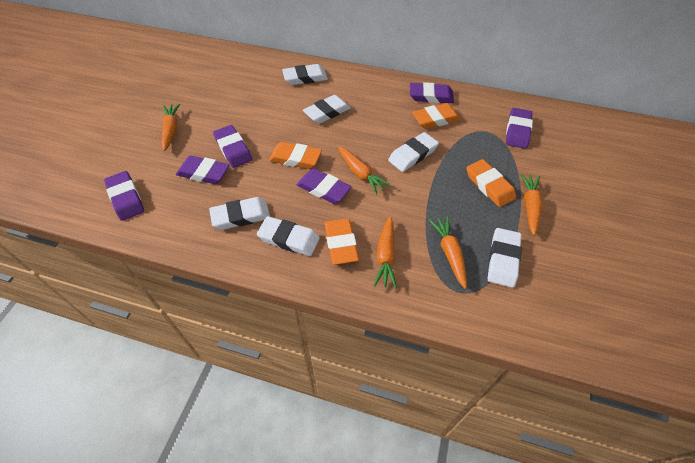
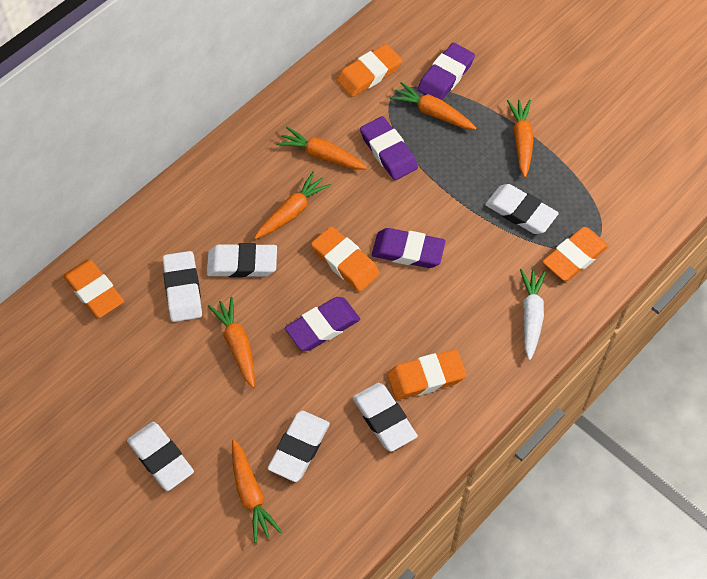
orange carrot: [162,104,180,151] [338,146,391,194] [373,216,397,288] [429,216,467,289] [520,174,542,236] = 5 -> [208,297,255,388] [232,439,282,542] [254,171,331,240] [277,127,367,169] [390,82,476,130] [507,100,534,178] = 6
orange eraser: [269,142,322,169] [324,218,359,265] [412,103,461,129] [467,159,516,207] = 4 -> [63,259,124,318] [311,226,380,292] [336,44,402,97] [387,350,466,400] [543,227,609,281] = 5
purple eraser: [104,171,144,221] [176,156,230,184] [213,125,252,168] [297,169,352,204] [410,82,454,103] [506,108,533,149] = 6 -> [285,297,360,351] [360,116,418,180] [372,228,446,268] [418,43,475,100] = 4
white carrot: none = 0 -> [520,269,546,360] = 1

